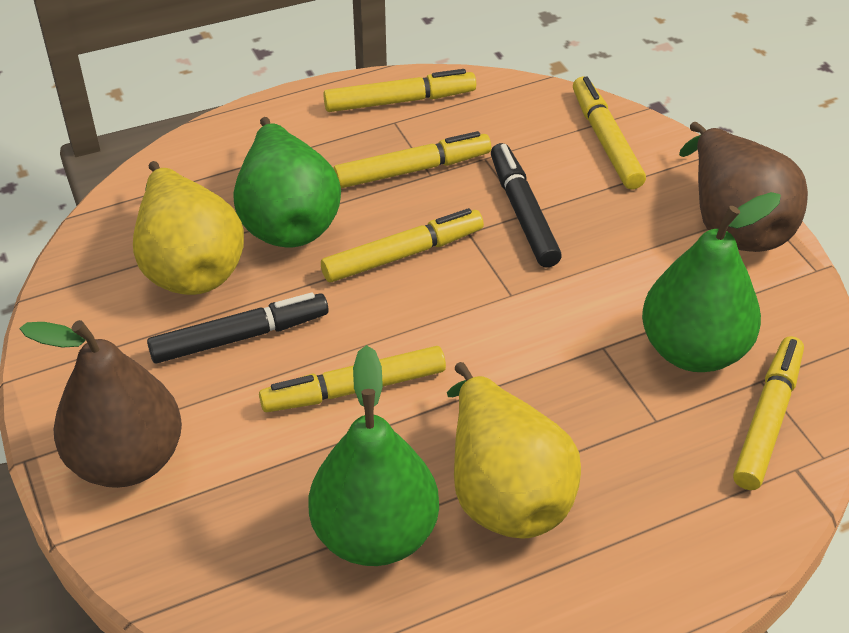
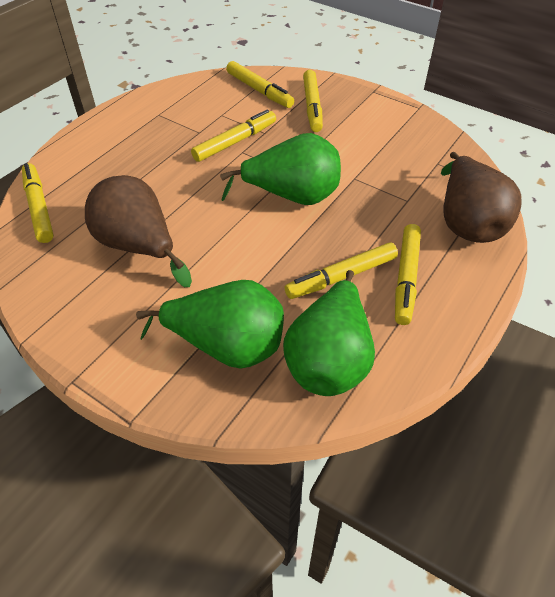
black marker: [147,292,329,363] [491,143,562,267] = 2 -> none = 0
yellow pear: [133,161,244,295] [447,362,581,539] = 2 -> none = 0

